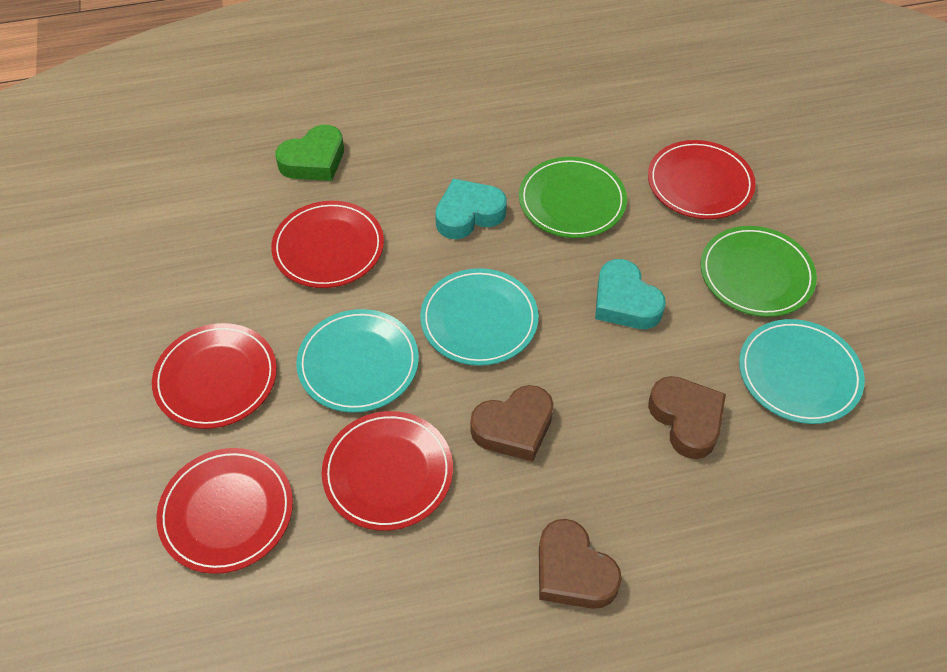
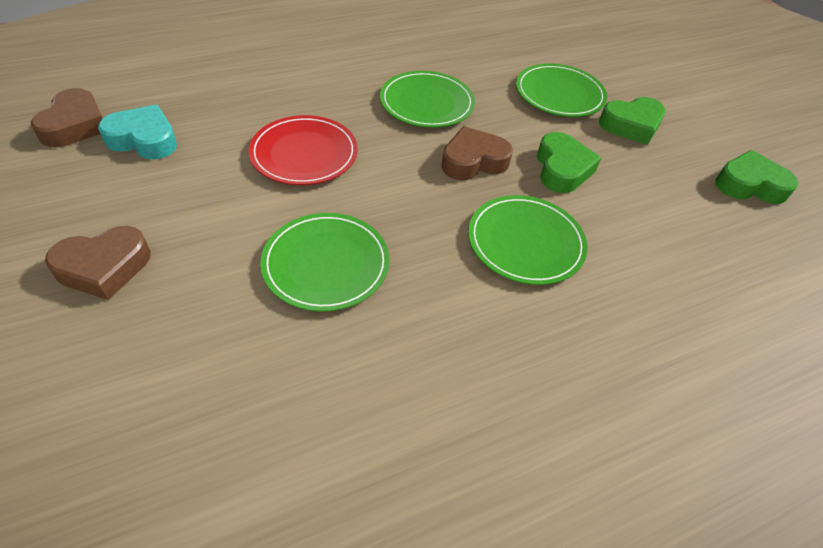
green heart: [275,125,344,181] = 1 -> [537,132,601,193] [599,97,666,145] [716,150,798,204] = 3
green plate: [519,157,627,238] [701,226,817,317] = 2 -> [260,213,390,312] [380,71,475,128] [468,195,588,285] [516,64,607,117] = 4
red plate: [152,323,277,429] [156,448,293,574] [271,201,384,288] [322,411,453,531] [648,140,756,219] = 5 -> [249,115,358,185] = 1
turquoise heart: [435,178,507,239] [595,259,666,329] = 2 -> [98,105,177,159] = 1
turquoise plate: [296,309,419,413] [420,268,539,366] [739,319,865,424] = 3 -> none = 0

